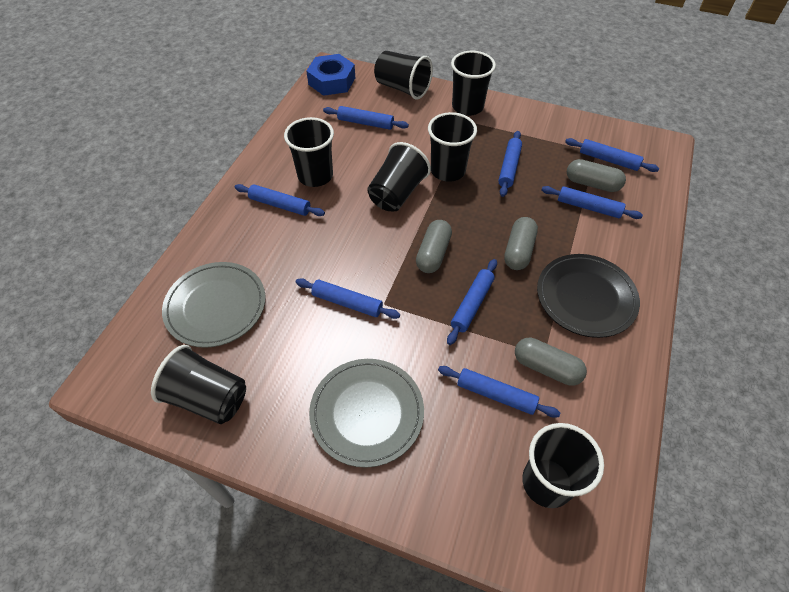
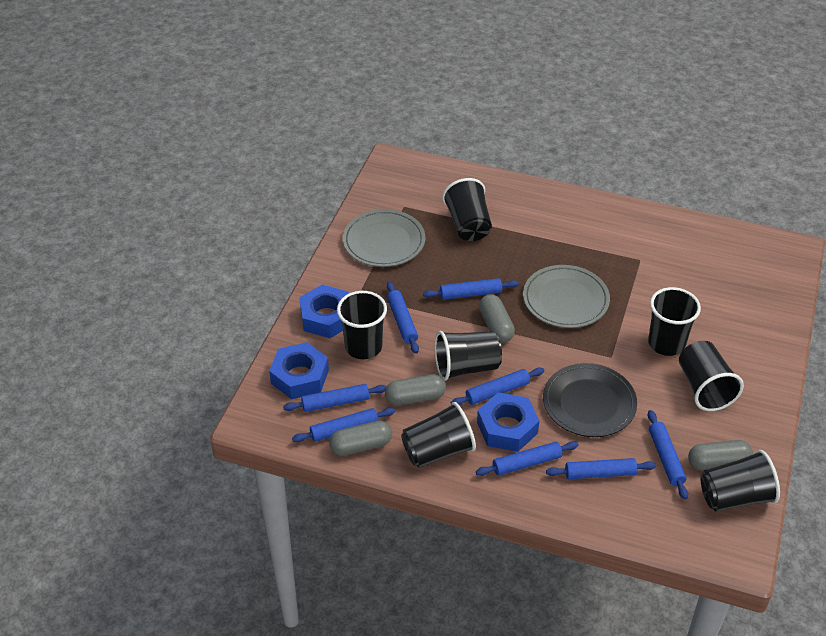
blue nut: [306,54,355,96] = 1 -> [269,342,329,399] [299,284,349,338] [477,392,539,452] = 3

